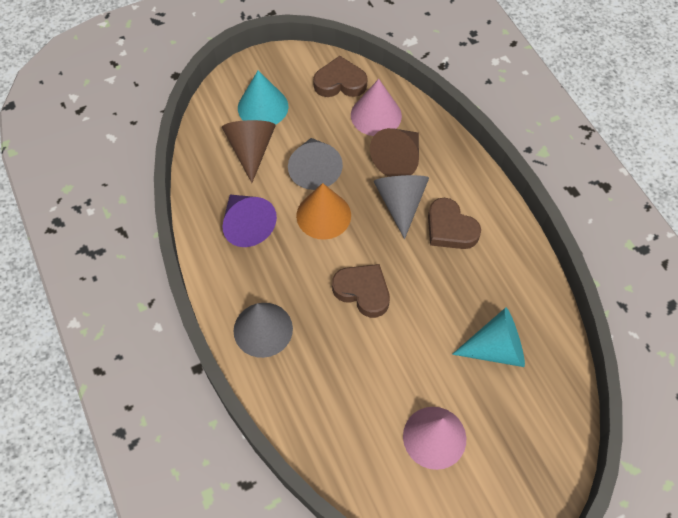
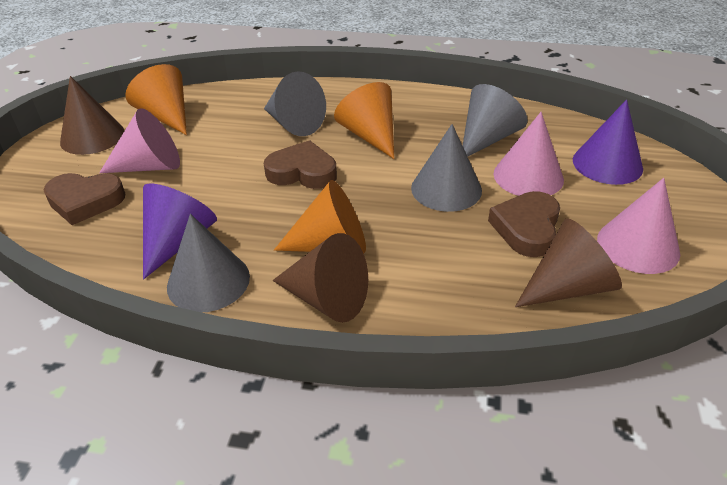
brown cone: [222,120,276,183] [370,128,419,177] = 2 -> [60,76,124,155] [272,233,368,323] [515,218,622,307] = 3
grey cone: [234,303,293,358] [288,138,343,190] [374,175,429,239] = 3 -> [167,214,250,312] [264,71,326,136] [411,124,482,212] [463,84,528,157] = 4
orange cone: [296,183,351,240] = 1 -> [125,64,187,135] [274,180,366,253] [334,82,394,159] = 3
pink cone: [351,79,402,136] [403,407,466,470] = 2 -> [99,108,180,173] [494,112,564,196] [597,178,680,274] = 3
purple cone: [222,195,277,247] = 1 -> [143,183,217,280] [573,99,643,185] = 2
turquoise cone: [238,70,288,125] [452,307,525,367] = 2 -> none = 0

